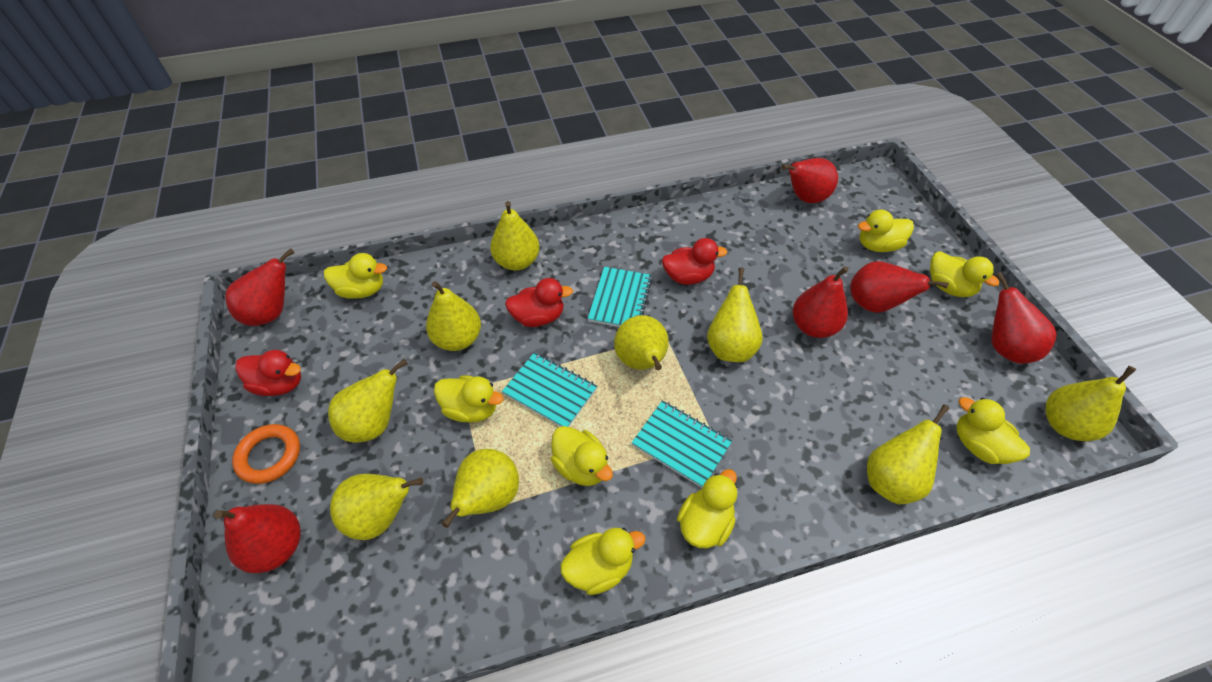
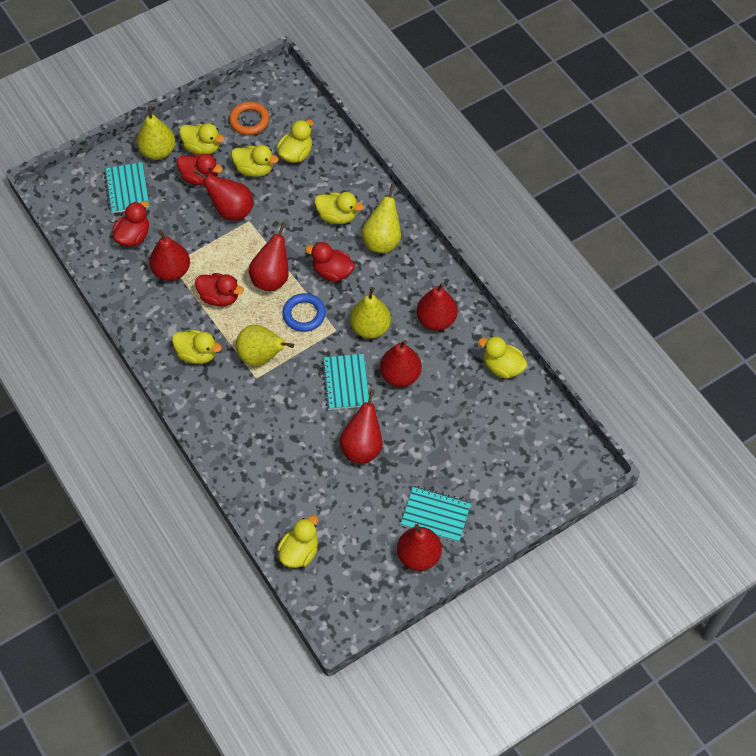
blue ring: none = 0 -> [282,293,326,332] = 1
red duck: [235,350,301,396] [505,278,573,327] [662,238,727,285] = 3 -> [112,201,149,247] [177,154,223,185] [195,273,244,306] [305,242,355,282] = 4
red pear: [214,504,301,573] [225,248,295,326] [782,158,838,203] [793,266,849,338] [850,261,949,313] [992,272,1057,364] = 6 -> [149,230,190,281] [194,169,253,220] [249,222,289,291] [340,389,383,464] [380,340,422,387] [397,524,442,571] [416,283,458,331] = 7
yellow duck: [324,253,387,299] [434,375,503,423] [551,426,613,486] [560,528,645,595] [677,469,738,548] [858,210,914,252] [930,251,999,297] [956,397,1030,464] = 8 -> [172,330,222,364] [179,123,225,155] [231,145,279,177] [277,120,313,163] [277,515,318,568] [315,192,364,224] [478,336,527,379] = 7
yellow pear: [328,359,408,443] [330,474,423,540] [426,281,481,351] [442,449,519,528] [490,201,539,271] [614,315,669,370] [707,268,763,362] [867,404,950,504] [1045,366,1136,441] = 9 -> [137,106,175,160] [236,325,294,366] [350,287,391,339] [362,184,401,253] = 4

